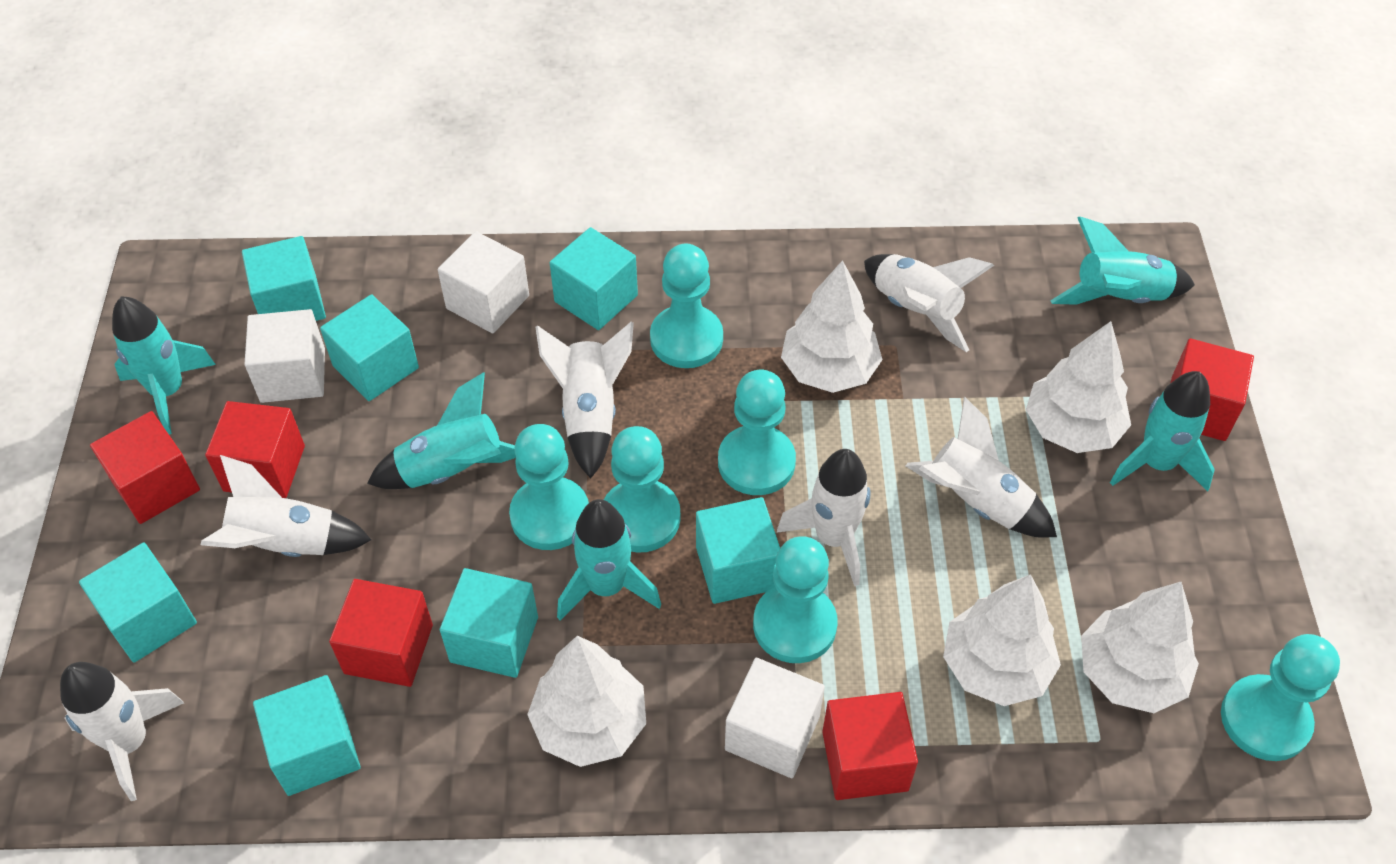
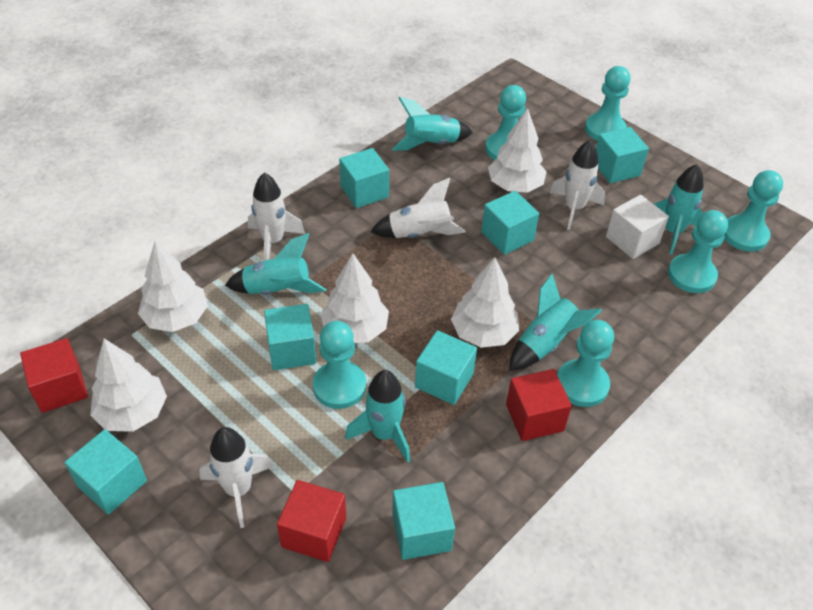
red cube: [90,411,200,524] [205,401,305,498] [329,579,433,687] [822,692,918,800] [1171,338,1254,441] = 5 -> [20,338,88,413] [277,480,346,562] [506,369,572,441] = 3
white cube: [244,309,325,403] [438,231,529,334] [725,658,825,778] = 3 -> [606,195,669,259] = 1
white rocket: [60,662,184,801] [201,455,372,557] [535,322,634,479] [777,449,870,586] [864,254,994,352] [906,397,1057,538] = 6 -> [199,427,273,528] [248,173,305,260] [371,178,466,238] [550,140,605,230] = 4

